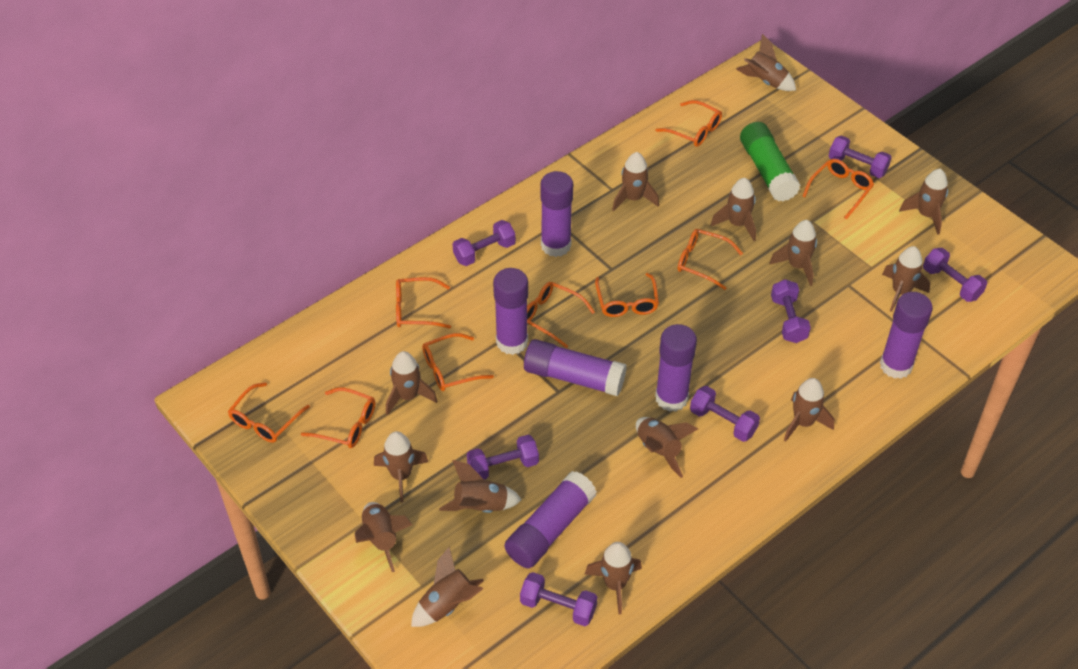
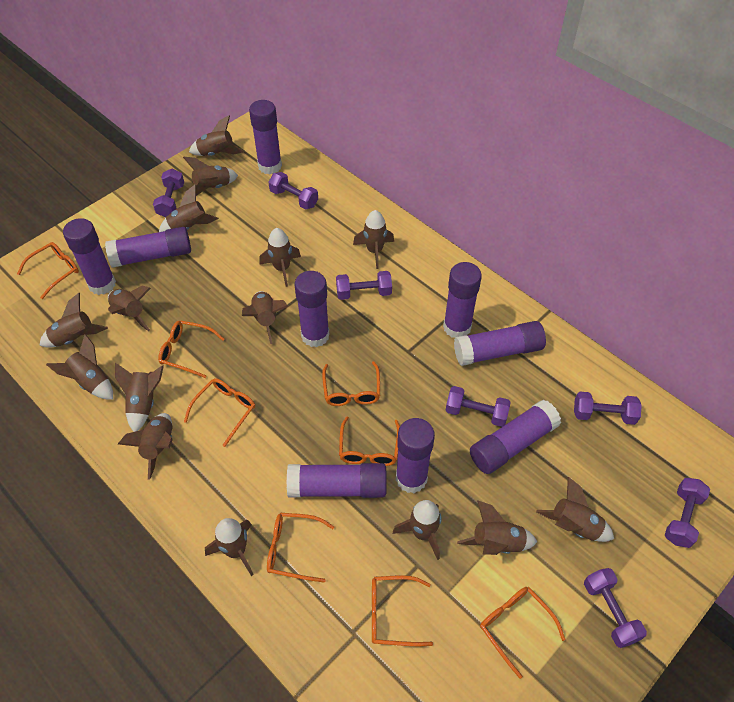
brown rocket: [355,502,413,572] [374,431,428,502] [386,351,437,415] [411,547,484,627] [439,460,522,513] [584,542,642,614] [612,152,659,211] [636,417,698,478] [711,178,756,241] [736,34,796,91] [769,220,817,286] [784,378,834,442] [882,246,930,312] [899,169,948,235] = 14 -> [39,293,108,348] [46,334,113,400] [108,286,151,331] [115,363,164,432] [118,413,173,480] [159,184,219,232] [183,157,238,196] [189,115,245,156] [205,518,254,576] [242,291,288,344] [259,228,301,287] [353,210,394,269] [393,500,442,560] [457,500,537,555] [536,477,614,542] = 15
green glue stick: [740,122,800,201] = 1 -> none = 0
orange glasses: [228,382,310,443] [301,387,375,448] [396,277,451,329] [422,333,494,391] [527,282,595,348] [595,273,659,317] [656,100,722,147] [678,229,743,290] [802,159,874,219] = 9 -> [17,242,79,299] [158,320,224,378] [184,379,255,447] [267,513,334,583] [322,361,380,406] [339,416,400,466] [372,575,433,646] [480,587,565,679] = 8
purple glue stick: [493,268,528,355] [504,471,597,568] [524,339,627,396] [540,171,573,257] [655,324,697,412] [880,292,933,379] = 6 -> [63,218,116,295] [105,227,191,268] [249,100,282,174] [287,463,387,498] [295,271,330,347] [396,418,435,493] [443,262,482,338] [454,321,546,366] [470,399,561,474] = 9

